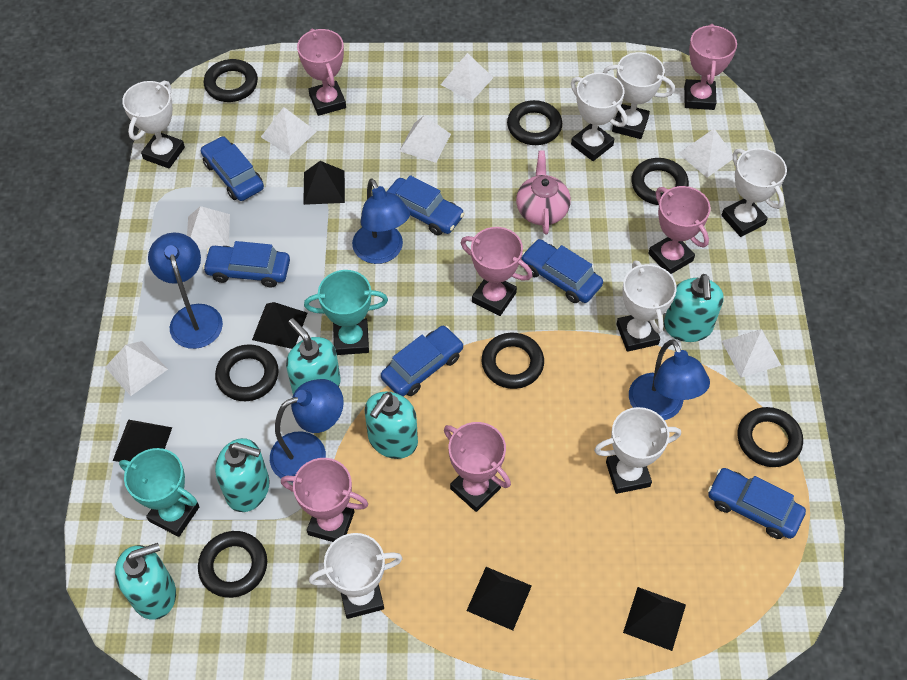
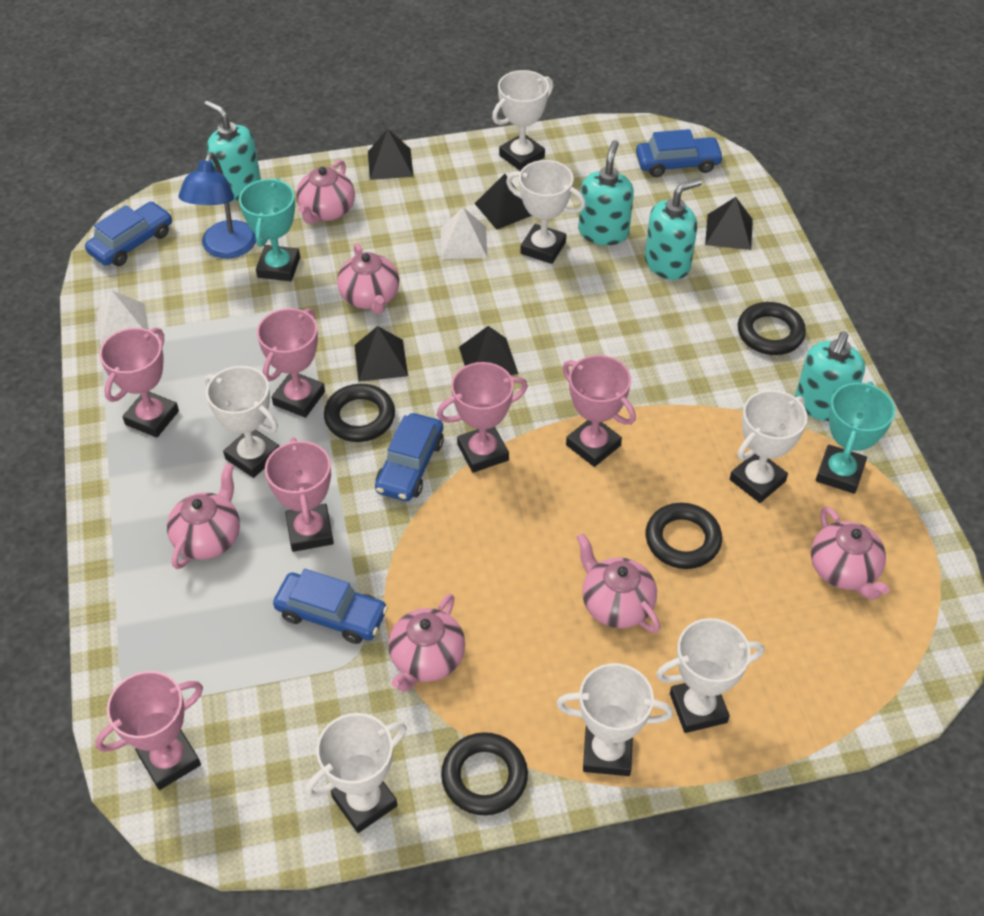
black ring: [198,531,267,598] [204,59,258,102] [215,344,279,401] [482,333,544,389] [507,100,562,145] [631,158,689,205] [738,407,803,467] = 7 -> [324,384,395,442] [441,732,528,815] [646,503,722,569] [738,302,806,355] = 4
blue car: [201,136,264,201] [203,241,290,287] [381,326,464,396] [386,175,465,235] [521,239,603,303] [708,468,806,539] = 6 -> [85,202,172,266] [273,569,388,644] [375,413,444,501] [636,129,724,177] = 4
blue lamp: [148,232,223,349] [270,379,344,482] [352,179,410,264] [629,339,710,420] = 4 -> [179,152,256,258] = 1
pink teapot: [516,151,571,235] = 1 -> [167,463,240,569] [296,160,355,224] [337,243,399,314] [388,594,465,692] [577,533,660,633] [811,507,890,600] = 6
turquoise soap dispenser: [115,543,176,620] [215,438,270,512] [286,318,341,394] [365,391,418,459] [664,274,723,342] = 5 -> [204,101,261,201] [578,140,634,245] [645,178,702,280] [795,331,865,421] = 4
white pyramid: [105,341,168,396] [187,206,230,250] [261,107,317,156] [399,115,451,163] [440,53,494,101] [678,129,733,178] [722,329,782,378] = 7 -> [97,291,149,346] [441,208,487,259] = 2

